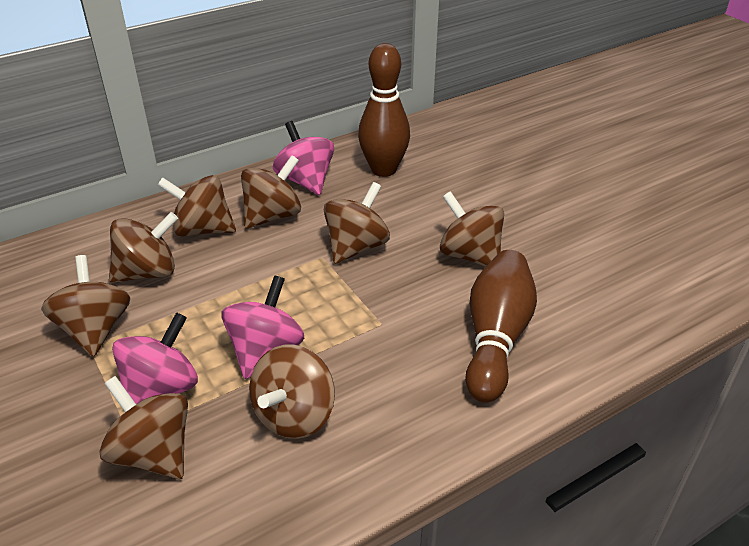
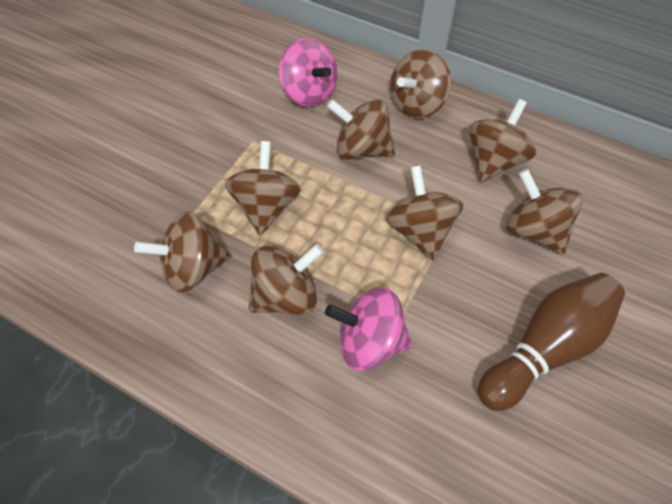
brown bowling pin: [358,43,410,177] [465,250,537,403] = 2 -> [477,273,625,411] = 1
pink spinning top: [112,312,198,405] [221,275,304,379] [273,121,334,195] = 3 -> [278,38,337,107] [325,287,412,371] = 2

